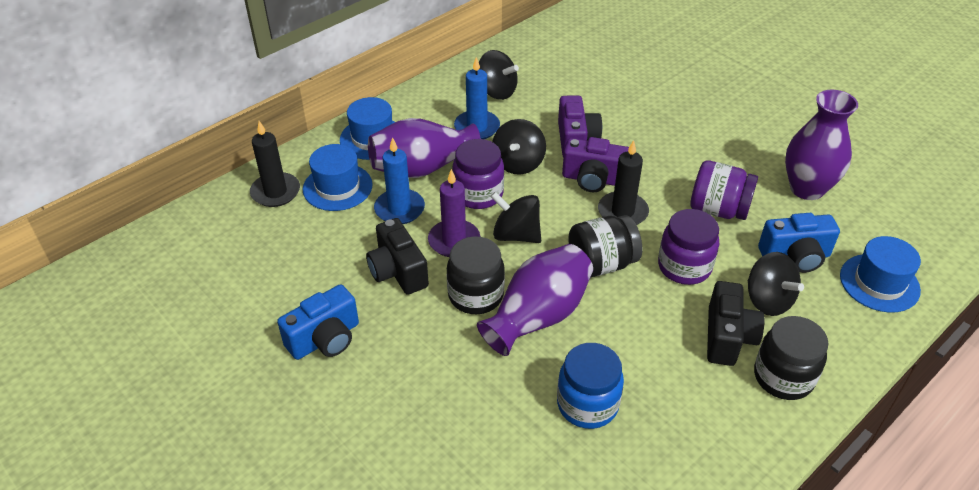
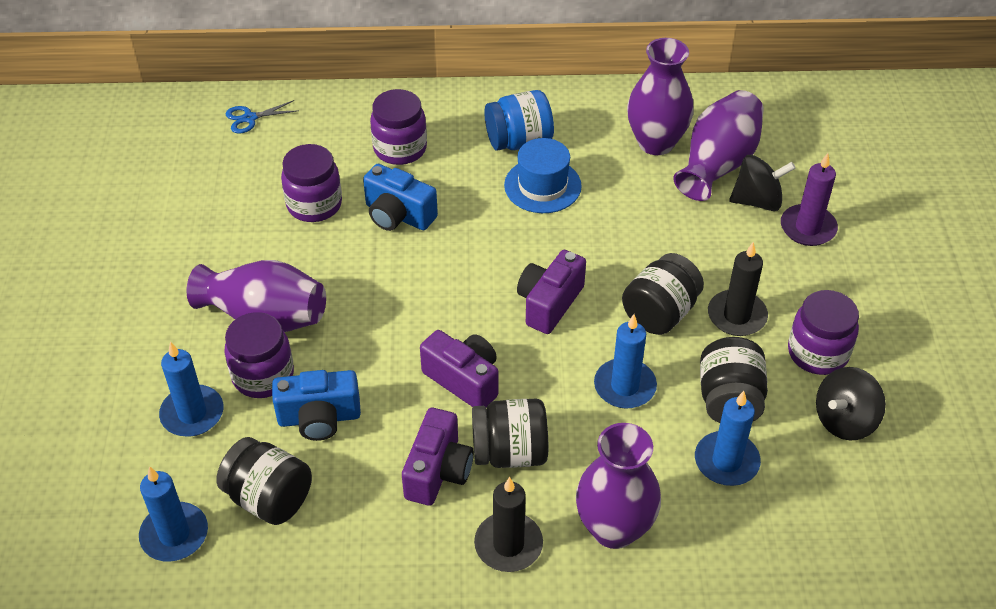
black camera: [366,218,429,295] [707,281,764,366] = 2 -> none = 0
black jar: [447,236,505,314] [568,215,642,278] [754,316,829,400] = 3 -> [216,437,312,525] [472,399,548,468] [622,253,704,335] [700,337,768,423] = 4
black spinning top: [479,50,519,100] [490,191,541,243] [492,119,546,175] [748,252,804,316] = 4 -> [729,155,796,211] [816,367,886,441] = 2
blue candle: [374,137,425,224] [454,57,500,139] = 2 -> [139,466,208,562] [159,342,223,437] [594,314,657,409] [695,391,761,486] = 4
blue hat: [303,144,373,211] [340,97,395,160] [840,236,921,312] = 3 -> [504,138,582,213] = 1
blue scissors: none = 0 -> [226,100,299,133] = 1
purple camera: [558,95,602,157] [562,137,629,192] = 2 -> [402,408,474,506] [420,330,498,407] [517,250,586,334] = 3
purple jar: [452,139,504,209] [658,209,719,285] [690,160,758,220] = 3 -> [224,312,294,398] [281,144,342,222] [370,89,427,165] [788,290,859,375] = 4
purple vase: [368,118,481,178] [477,244,593,356] [785,90,858,200] = 3 -> [187,260,326,332] [576,423,661,549] [627,38,694,155] [673,90,764,201] = 4

